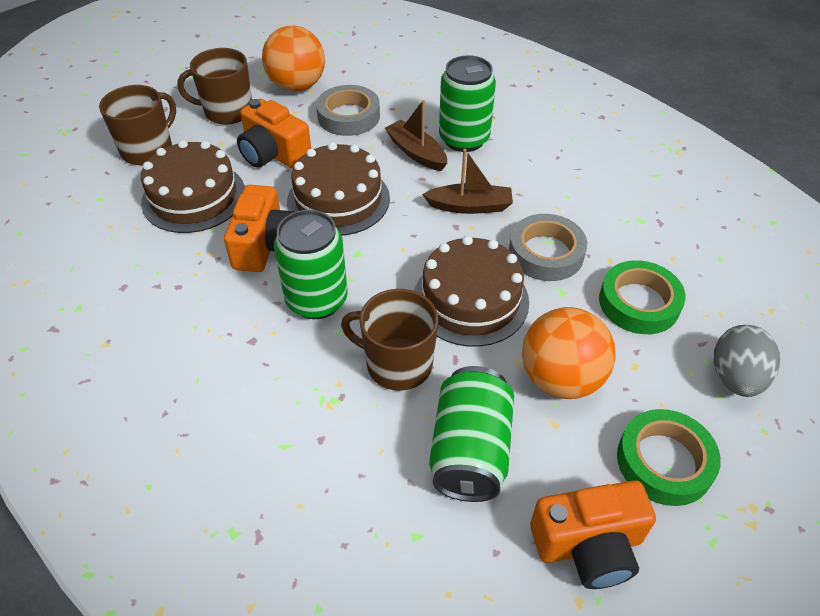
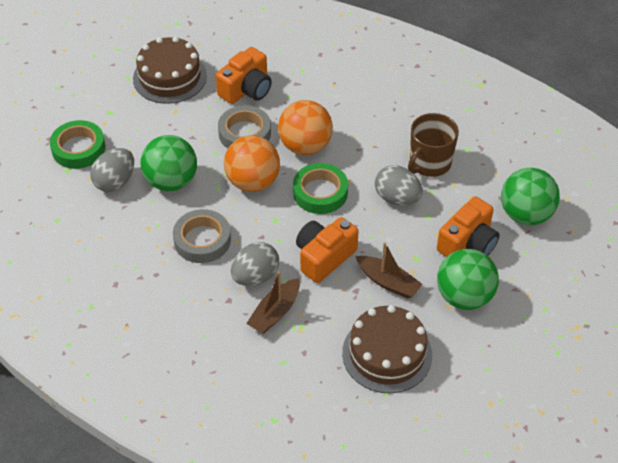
brown cake: [141,140,245,233] [287,142,390,236] [414,236,529,347] = 3 -> [133,36,207,104] [342,305,432,393] = 2
brown mug: [99,85,176,165] [177,48,252,125] [341,289,438,391] = 3 -> [408,113,459,177] = 1
green ball: none = 0 -> [140,135,197,191] [437,249,499,310] [501,168,560,225] = 3
green can: [274,210,348,319] [429,366,514,502] [439,55,496,152] = 3 -> none = 0
grey egg: [714,325,780,397] = 1 -> [90,148,134,192] [231,242,279,286] [375,165,423,205] = 3

